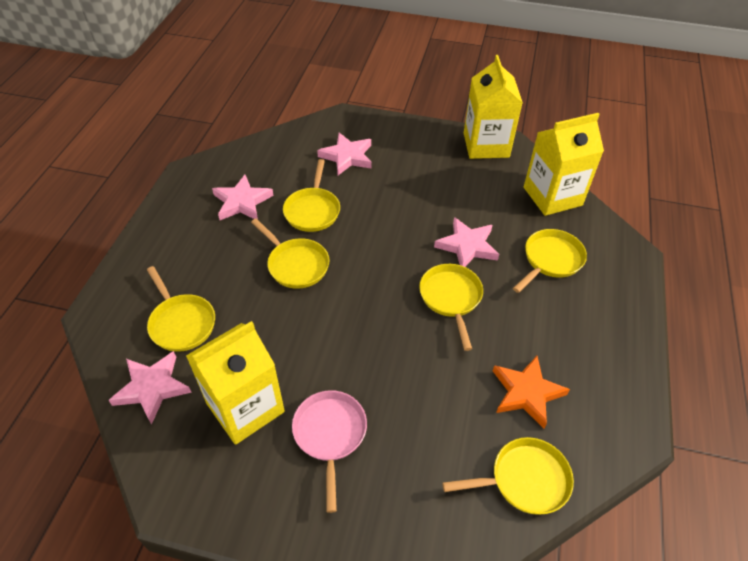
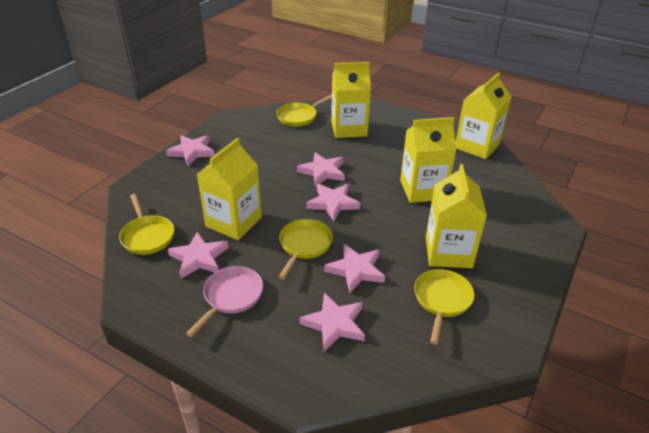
orange star: [493,356,570,429] = 1 -> none = 0
pink star: [108,351,192,425] [212,175,274,220] [317,133,372,175] [434,217,499,267] = 4 -> [166,135,215,166] [168,232,228,278] [297,152,345,187] [299,293,365,352] [306,184,360,221] [324,244,385,293] = 6
yellow carton: [186,321,285,445] [464,55,523,159] [524,113,604,216] = 3 -> [196,138,262,240] [331,62,371,138] [400,117,457,203] [426,164,487,268] [456,72,511,159] = 5
yellow pan: [147,266,215,352] [251,219,329,289] [283,159,340,232] [419,264,483,351] [442,437,574,515] [513,229,587,293] = 6 -> [119,194,174,255] [276,95,332,126] [279,219,333,279] [414,269,475,345] = 4

